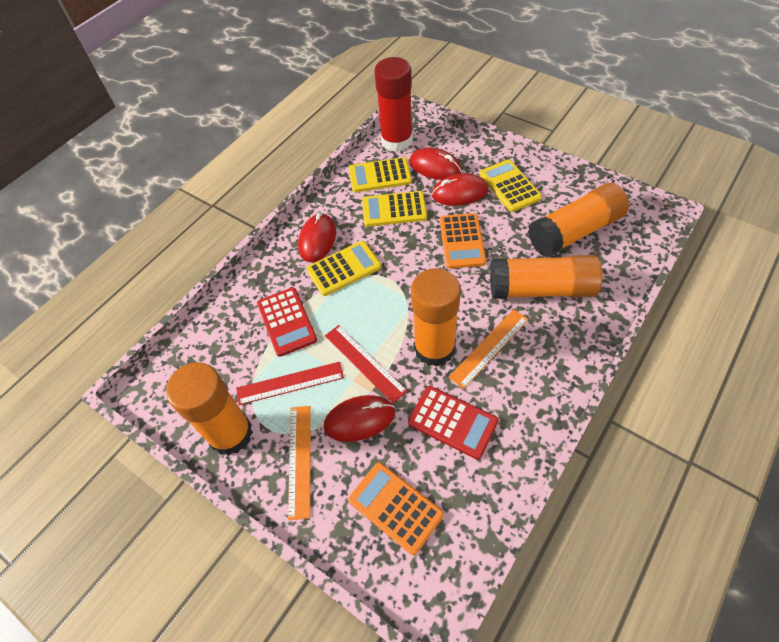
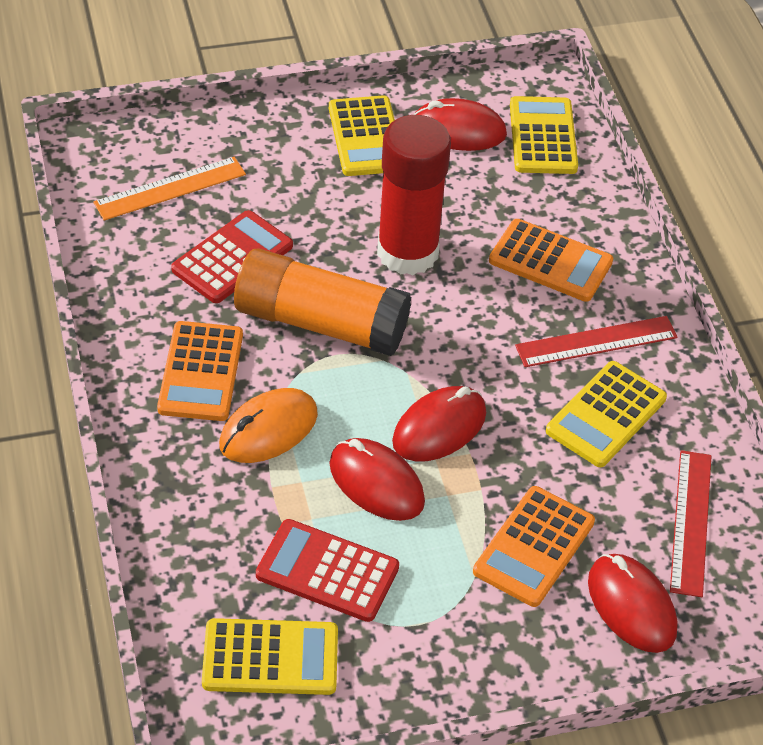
orange calculator: [348,462,444,555] [440,213,486,269] = 2 -> [157,321,243,421] [473,486,595,607] [489,219,613,302] = 3
orange glue stick: [166,362,253,455] [411,268,461,367] [490,255,603,299] [528,183,629,257] = 4 -> [234,248,411,356] = 1
orange mouse: none = 0 -> [219,388,318,463] = 1
orange ruler: [288,406,311,520] [449,309,529,389] = 2 -> [93,157,246,221] = 1

